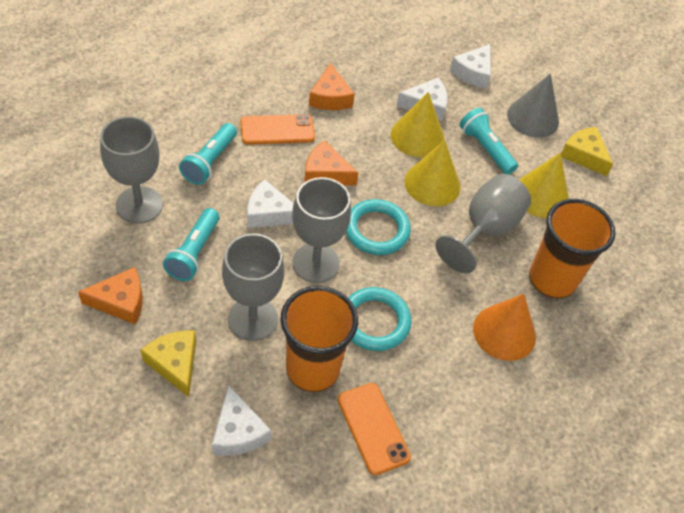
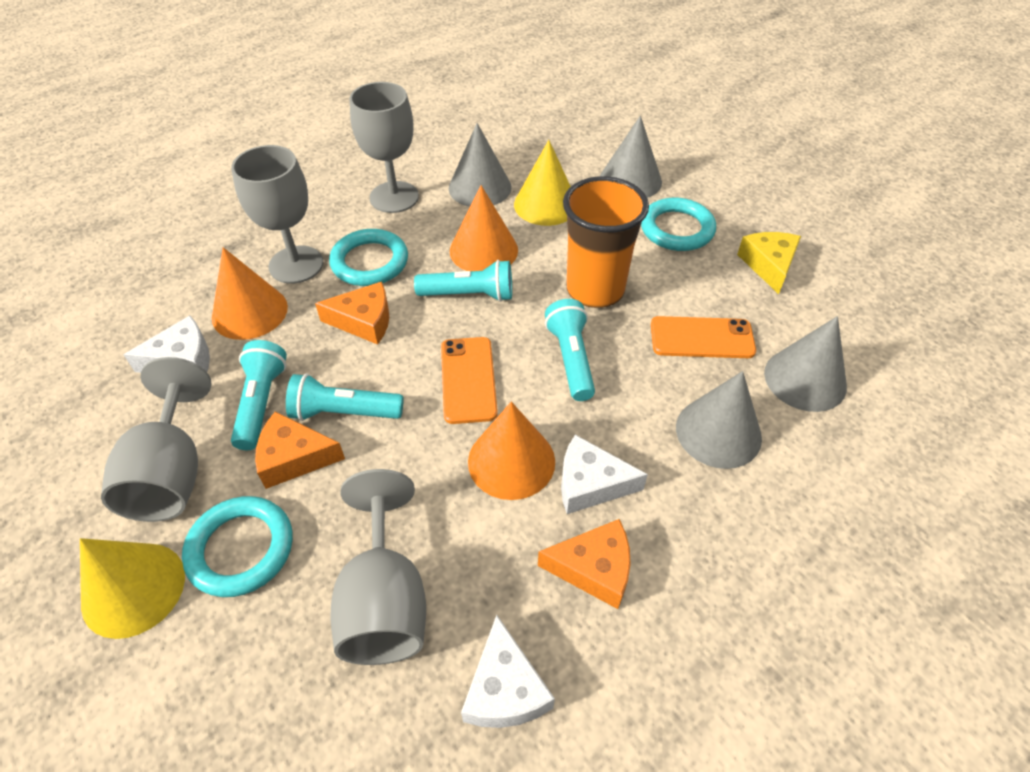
grey cone: [507,73,559,138] = 1 -> [449,123,512,207] [600,116,662,198] [676,371,762,469] [764,316,847,412] = 4
orange cone: [473,294,536,361] = 1 -> [212,247,288,340] [450,185,518,271] [468,402,555,500] = 3
orange cup: [281,286,358,392] [529,199,616,299] = 2 -> [563,176,649,308] = 1
turquoise flashlight: [163,208,220,281] [179,123,237,185] [459,108,518,175] = 3 -> [231,340,287,450] [286,374,404,421] [414,260,512,302] [545,299,595,401] = 4
turquoise ring: [346,199,411,255] [348,287,412,351] = 2 -> [182,496,293,597] [329,229,408,286] [641,198,716,251] = 3
white cheese: [212,385,271,456] [247,179,294,228] [396,78,448,121] [450,44,491,88] = 4 -> [123,316,210,373] [461,615,555,728] [561,435,648,514] = 3
yellow cheese: [141,330,196,397] [561,127,613,176] = 2 -> [737,232,801,294] = 1
yellow cone: [391,92,445,157] [404,140,461,206] [519,153,569,218] = 3 -> [80,538,185,639] [514,140,571,226] = 2

